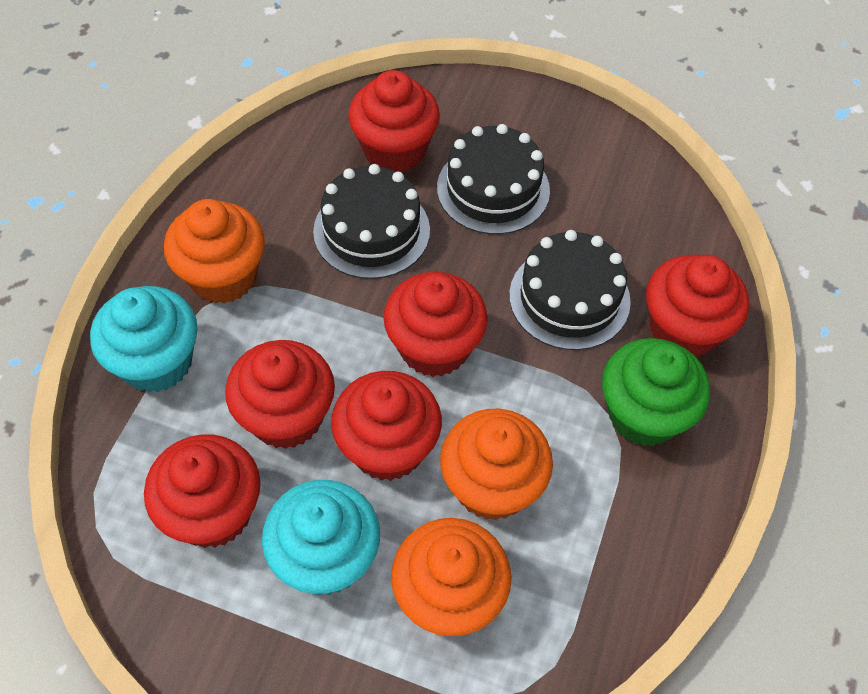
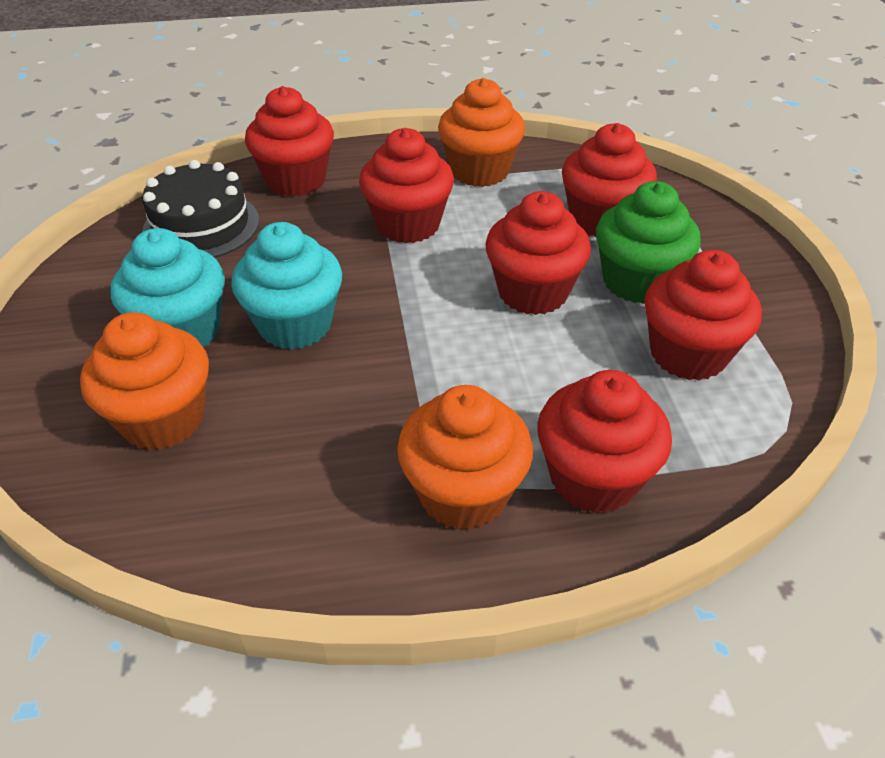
black cake: [313,164,430,279] [437,124,550,234] [509,230,631,350] = 3 -> [142,160,259,258] = 1

